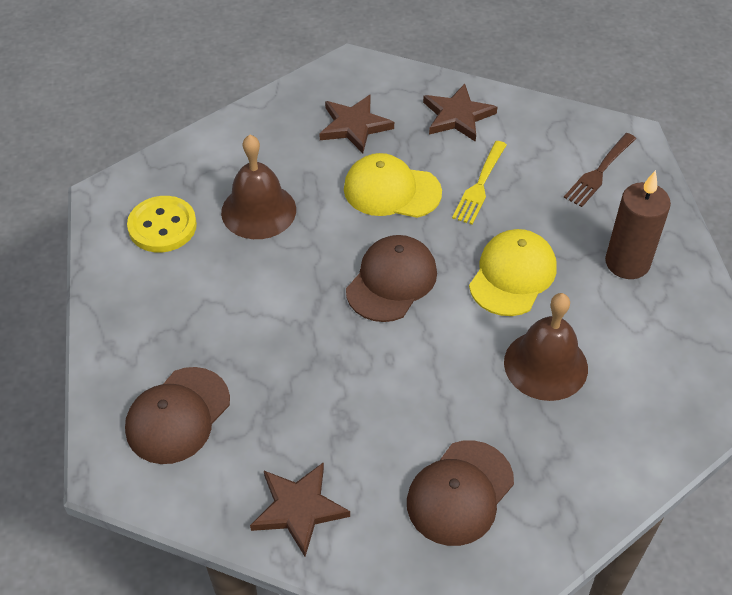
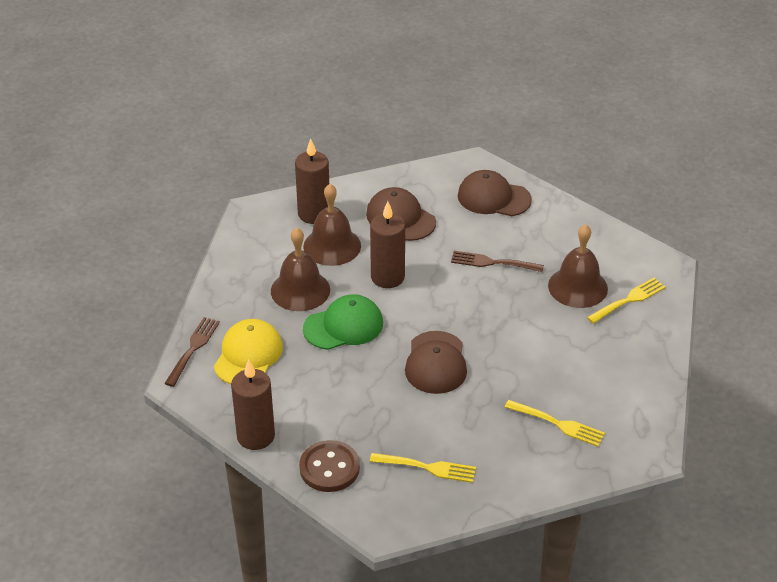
brown bell: [221,135,296,239] [504,293,588,401] = 2 -> [271,228,330,311] [303,184,361,266] [548,224,608,308] = 3
brown button: none = 0 -> [299,440,360,492] = 1
brown candle: [605,170,671,279] = 1 -> [231,359,275,450] [295,138,329,224] [370,201,405,288] = 3
brown fork: [564,133,636,207] = 1 -> [164,317,220,387] [451,251,544,272] = 2
brown star: [250,462,350,556] [319,95,394,153] [423,84,498,142] = 3 -> none = 0
green cap: none = 0 -> [303,294,383,350] = 1
yellow button: [127,196,197,252] = 1 -> none = 0
yellow cap: [344,153,442,218] [469,229,556,316] = 2 -> [214,319,283,384] = 1
yellow fork: [452,141,507,225] = 1 -> [370,453,476,483] [505,400,605,447] [587,278,666,324] = 3

